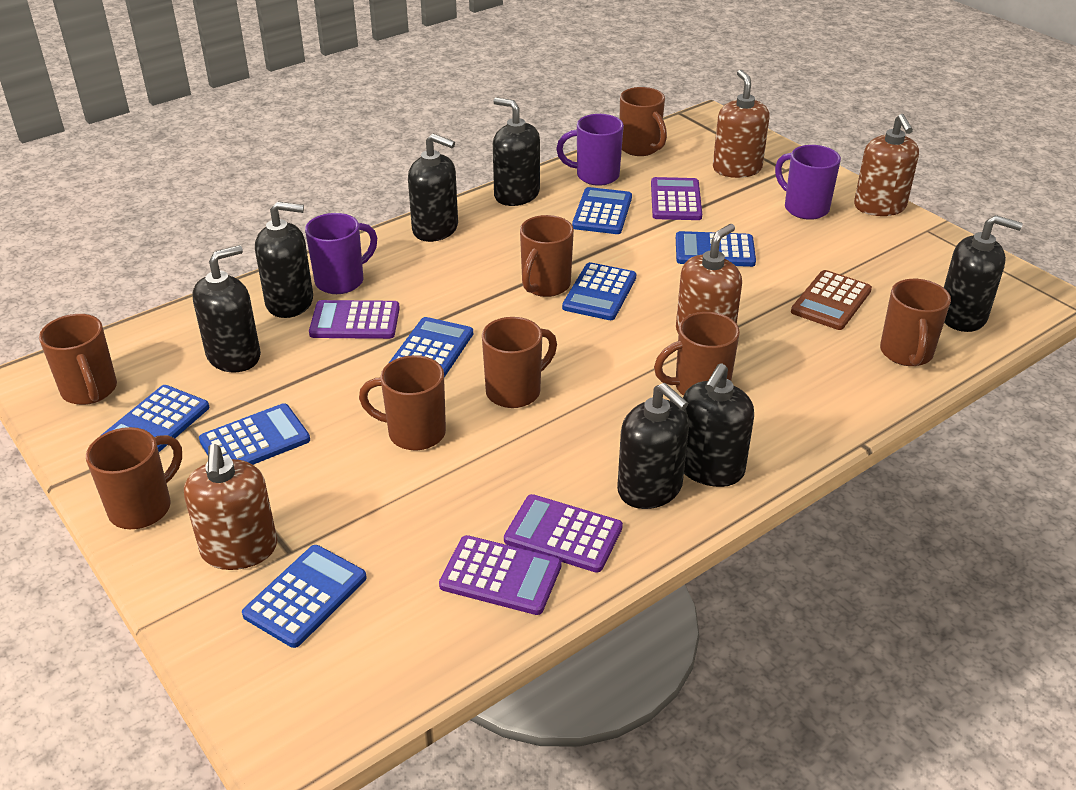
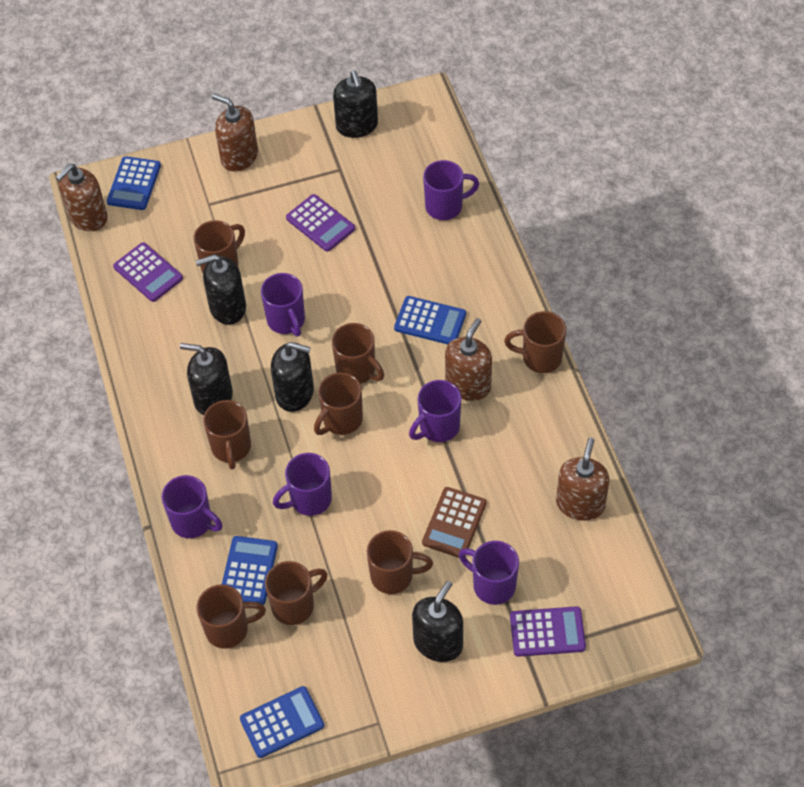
black soap dispenser: [193,245,261,372] [255,201,313,318] [408,134,458,242] [493,98,540,206] [617,383,689,509] [683,363,754,487] [944,215,1023,332] = 7 -> [180,343,233,415] [196,254,246,325] [271,342,314,412] [333,71,378,138] [412,581,463,662] = 5
blue calculator: [102,385,209,452] [199,403,310,465] [242,545,367,648] [389,317,473,377] [562,262,636,320] [572,187,632,234] [676,231,756,267] = 7 -> [107,156,161,210] [222,536,278,605] [240,686,324,758] [394,296,466,344] = 4
purple calculator: [309,300,400,339] [439,535,562,615] [504,494,623,573] [651,177,702,220] = 4 -> [113,242,183,302] [286,194,355,252] [510,606,586,657] = 3
purple mug: [305,213,377,294] [556,114,624,186] [775,145,841,220] = 3 -> [162,475,223,538] [261,273,305,337] [273,453,332,516] [409,380,461,442] [423,160,479,220] [459,541,519,605] = 6

